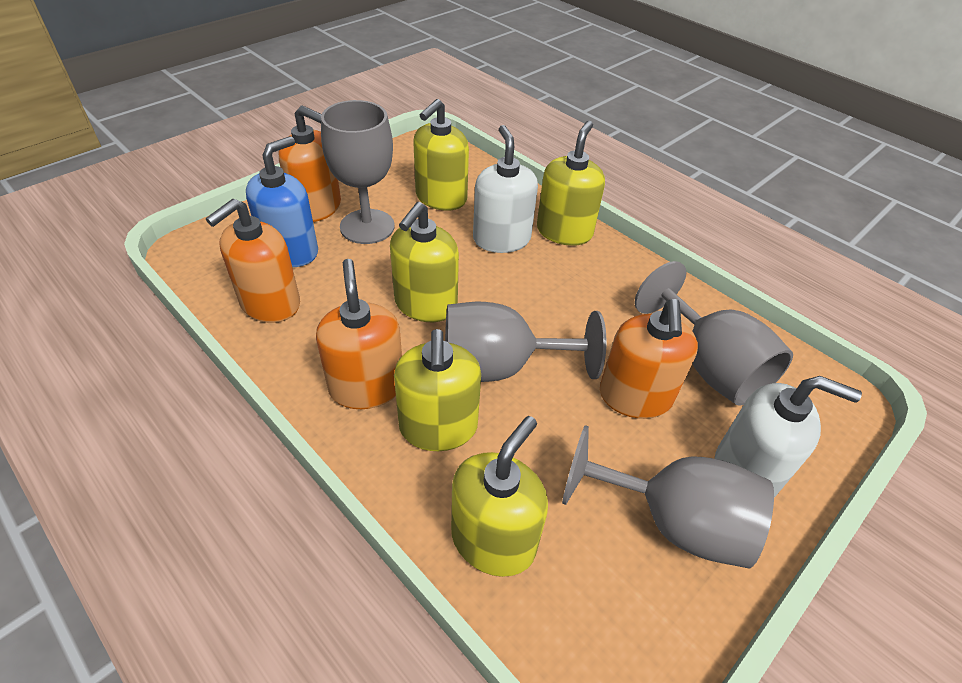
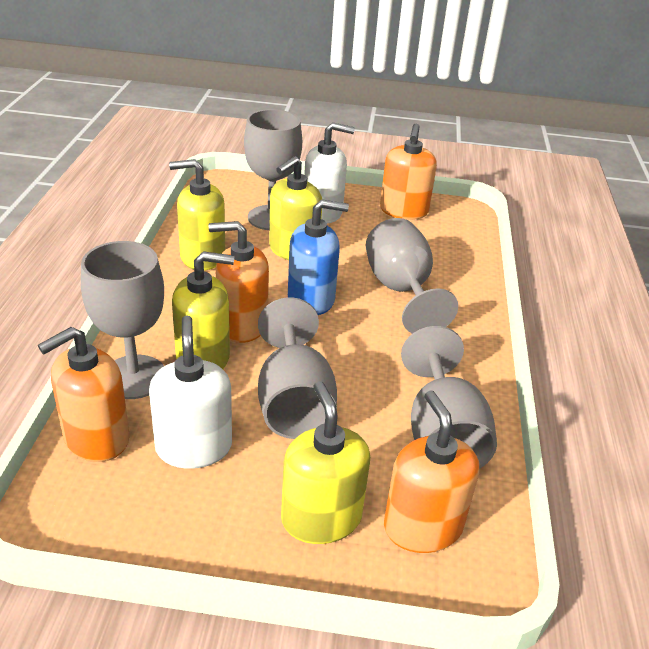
grey goblet: [321,100,395,244] [445,302,606,382] [562,425,774,569] [635,261,793,406] = 4 -> [81,241,164,399] [244,109,302,230] [258,297,337,439] [366,218,458,334] [401,326,497,469] = 5
yellow soap dispenser: [390,202,459,322] [394,329,481,451] [413,99,469,211] [451,416,548,577] [537,121,605,246] = 5 -> [169,159,225,270] [172,251,234,369] [269,156,322,260] [281,381,370,544] = 4

